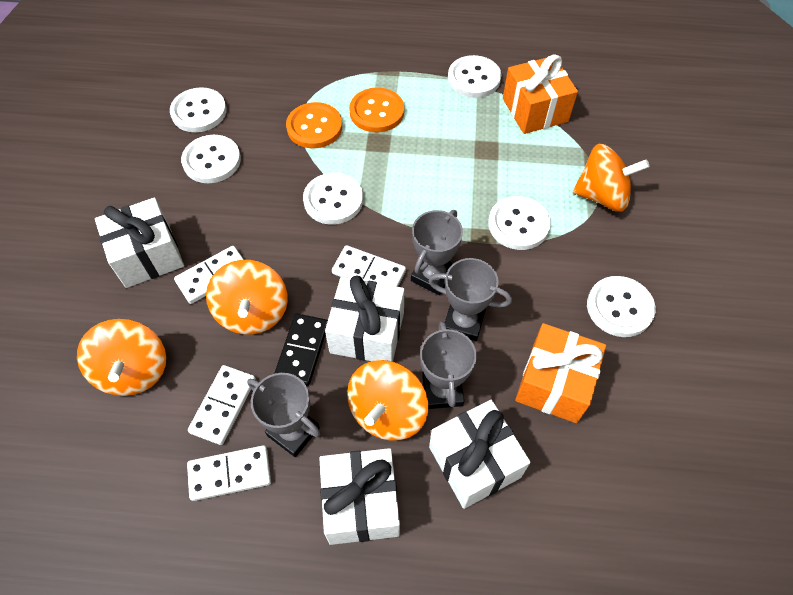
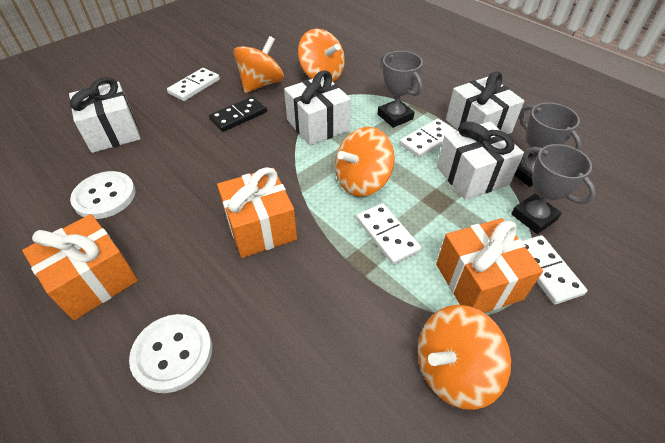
grey trophy: [247,373,321,457] [411,210,463,295] [420,321,477,409] [429,258,512,341] = 4 -> [377,51,423,128] [511,144,596,234] [515,103,581,187] = 3
orange button: [286,102,342,148] [349,87,404,132] = 2 -> none = 0
orange gift: [503,54,578,134] [515,323,606,423] = 2 -> [22,214,138,320] [217,167,297,258] [436,218,543,313] = 3
white button: [170,87,227,132] [181,135,241,183] [303,173,363,225] [448,55,501,98] [488,196,551,250] [587,276,656,337] = 6 -> [70,171,136,219] [129,314,212,393] = 2

